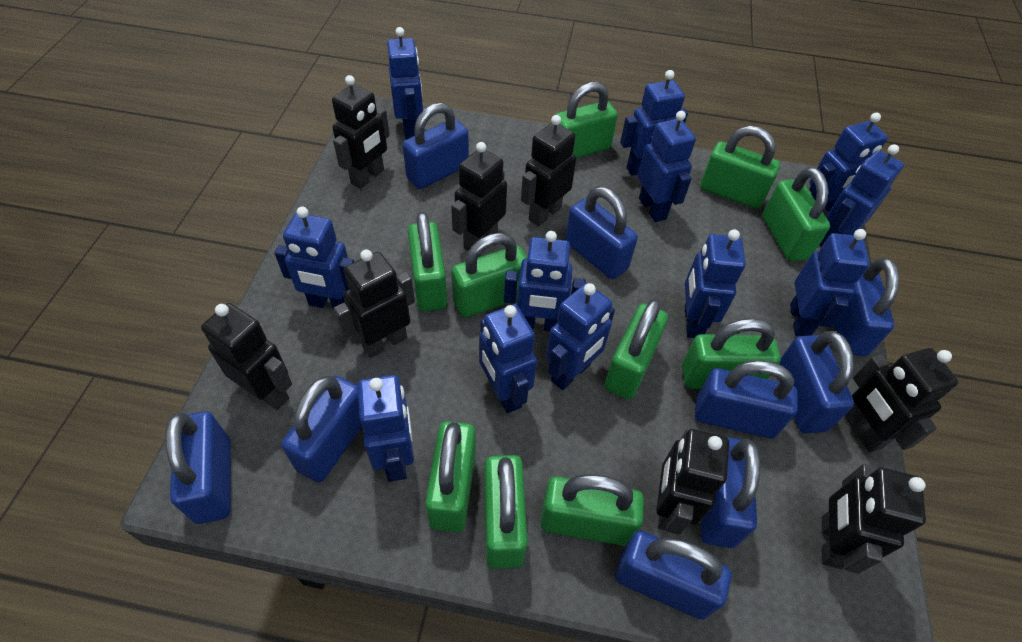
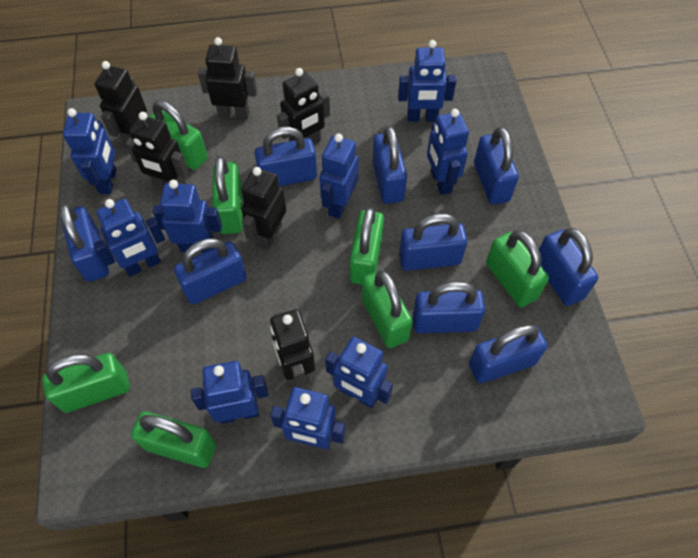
black robot: [201,303,292,410] [332,75,390,189] [333,249,415,358] [451,142,507,251] [521,115,576,227] [656,428,729,535] [822,464,926,574] [844,348,958,453] = 8 -> [95,61,147,148] [126,112,189,188] [198,37,257,120] [241,167,286,250] [270,309,315,387] [277,68,330,145] = 6
blue robot: [274,207,354,310] [358,375,414,482] [387,27,423,139] [479,304,537,413] [504,231,586,332] [546,283,615,390] [620,70,688,176] [638,111,696,222] [685,229,746,338] [790,229,870,336] [809,112,888,212] [819,144,904,247] = 12 -> [63,108,117,194] [94,199,165,276] [153,180,222,253] [191,361,268,424] [270,387,345,449] [320,134,359,219] [325,337,393,408] [398,40,456,122] [427,109,469,195] = 9
green padlock: [408,212,447,312] [425,421,476,532] [451,233,527,318] [484,455,528,569] [540,474,644,546] [555,82,618,158] [605,299,668,399] [682,318,781,389] [700,126,780,209] [762,167,830,261] = 10 -> [42,353,130,413] [131,412,216,468] [149,100,208,170] [212,156,243,234] [350,207,384,285] [362,270,413,348] [486,230,549,307] = 7

